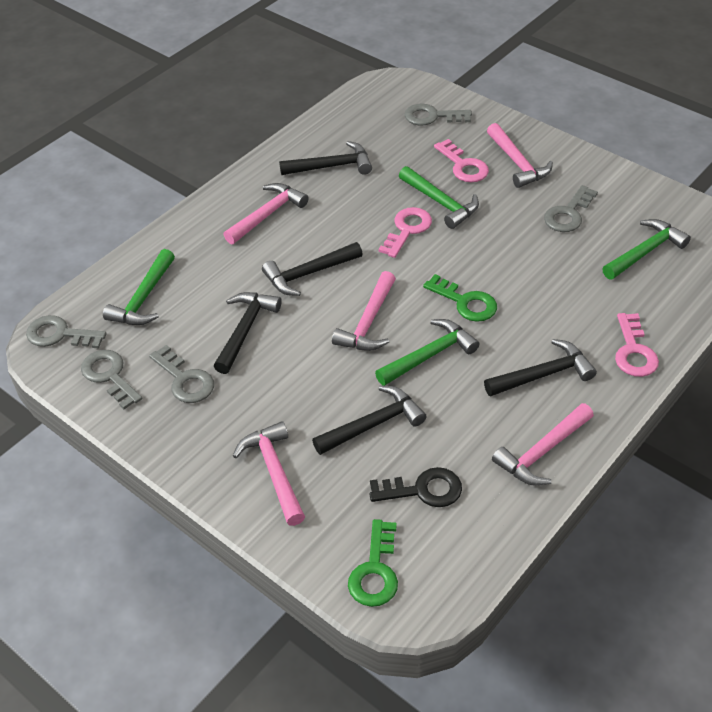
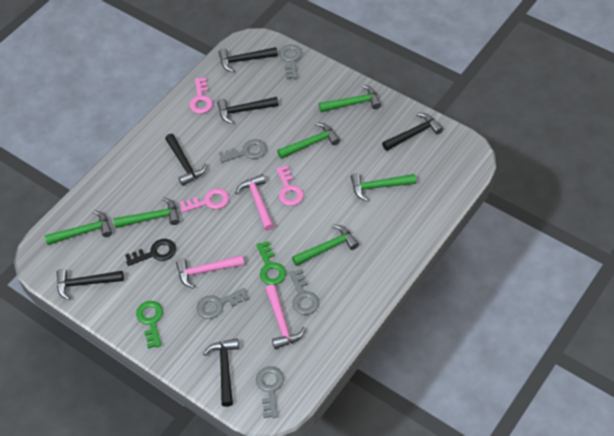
black hammer: [214,292,282,374] [262,242,362,296] [279,141,372,175] [312,386,426,455] [484,339,597,396] = 5 -> [57,269,124,300] [165,134,207,186] [203,338,239,407] [217,97,279,124] [219,47,278,73] [382,113,443,151] = 6
green hammer: [103,249,175,325] [375,319,479,386] [399,166,479,229] [602,219,691,280] = 4 -> [45,210,112,245] [113,197,180,228] [277,122,340,159] [292,224,359,266] [319,84,381,112] [351,173,416,202] = 6
pink hammer: [223,183,309,244] [233,421,305,526] [332,271,396,351] [487,123,553,188] [492,403,594,486] = 5 -> [176,255,244,289] [235,174,274,231] [265,284,306,349] = 3

